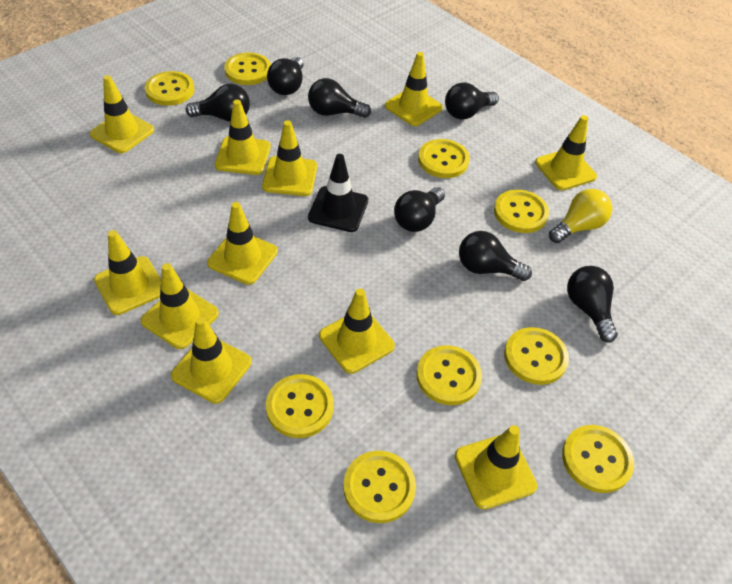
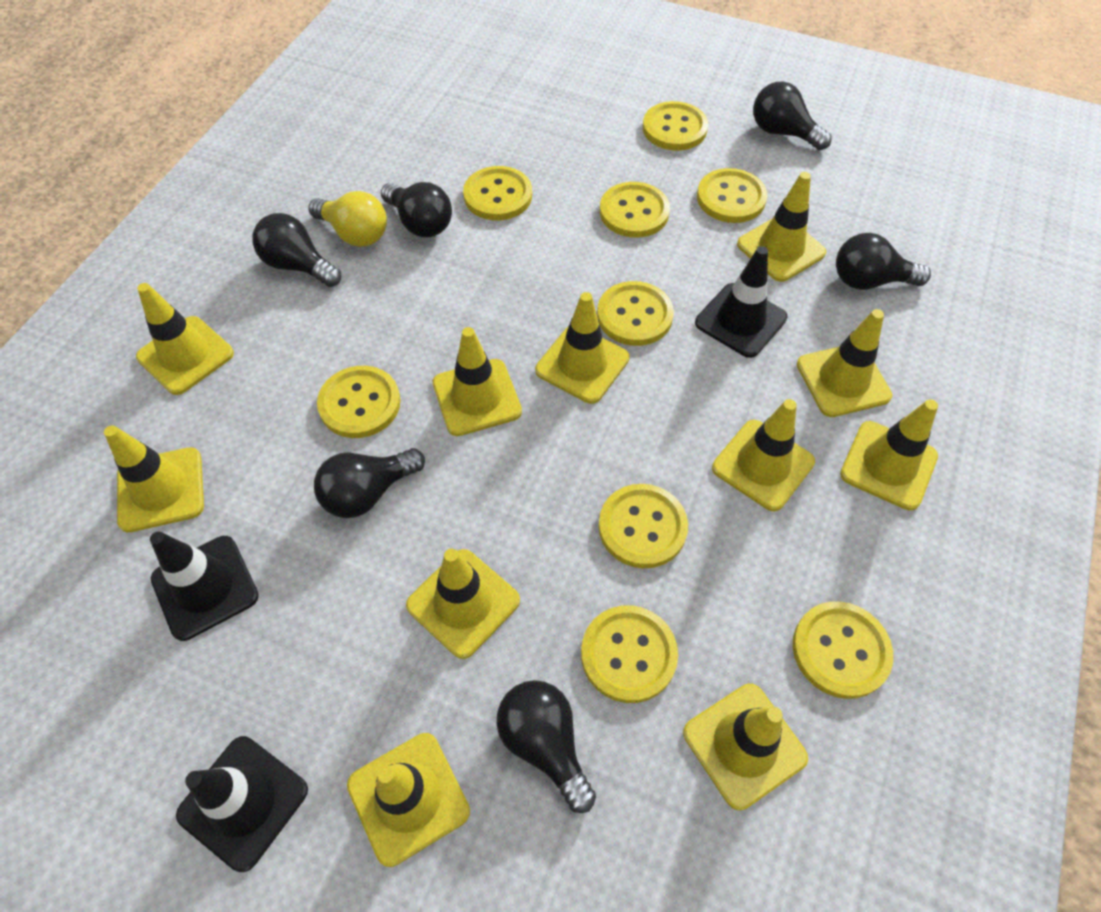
black light bulb: [186,84,250,122] [267,57,304,95] [308,78,371,118] [394,187,445,232] [445,82,499,119] [459,231,532,281] [567,266,618,343] = 7 -> [252,213,341,287] [314,448,425,518] [381,182,452,237] [497,680,596,813] [753,82,831,150] [836,233,931,290] = 6
black traffic cone: [308,154,368,232] = 1 -> [150,531,259,641] [176,736,308,872] [695,246,787,358] = 3

